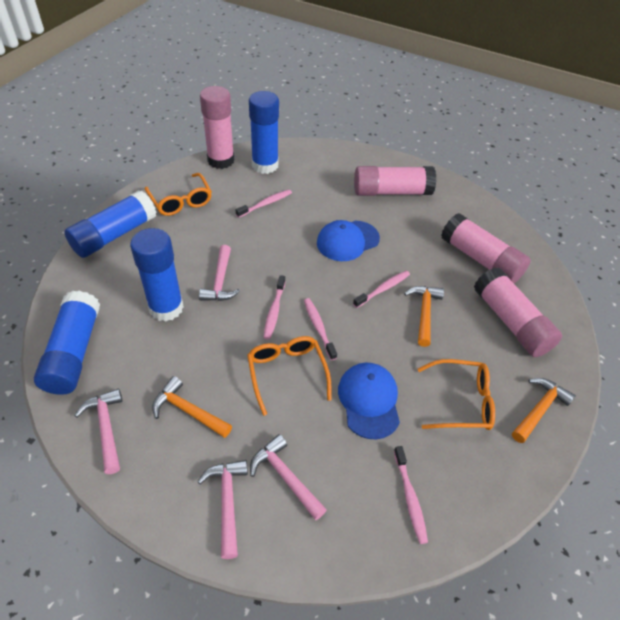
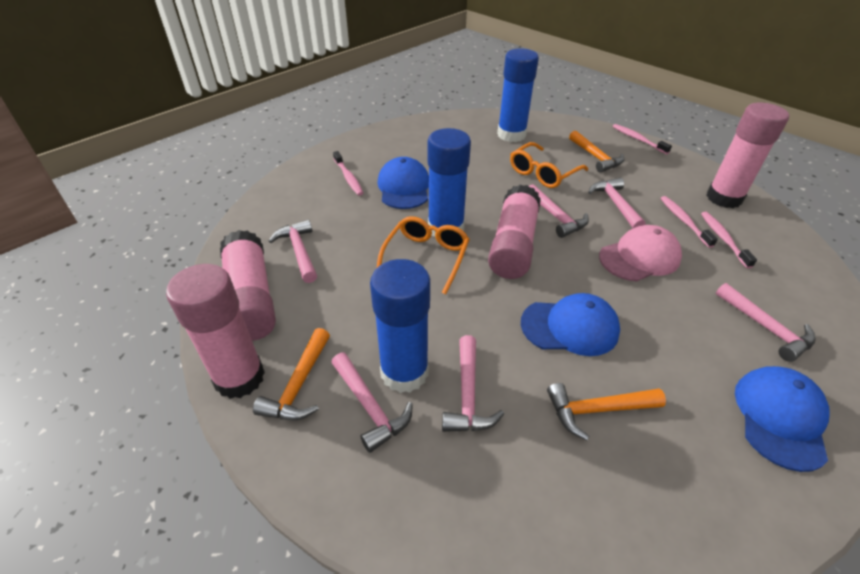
blue cap: [317,220,380,261] [338,363,400,439] = 2 -> [377,157,429,209] [521,293,620,356] [735,366,830,472] = 3
blue glue stick: [34,290,100,395] [64,190,157,258] [130,228,184,322] [249,91,279,174] = 4 -> [370,259,430,393] [427,128,471,237] [497,48,539,142] = 3
orange glasses: [145,173,212,216] [247,336,332,416] [418,359,495,430] = 3 -> [377,216,470,295] [510,142,588,188] = 2
pink cap: none = 0 -> [599,225,682,281] = 1
pink hammer: [74,389,122,474] [197,460,248,559] [199,245,240,301] [250,434,327,520] = 4 -> [269,219,317,283] [331,353,413,453] [442,335,504,432] [529,184,589,238] [588,178,645,228] [716,283,816,362] = 6
pink toothbrush: [236,190,292,218] [264,275,286,339] [304,298,337,360] [353,271,410,308] [394,446,428,544] = 5 -> [333,151,363,196] [613,124,672,154] [660,196,718,248] [701,212,757,268] = 4

